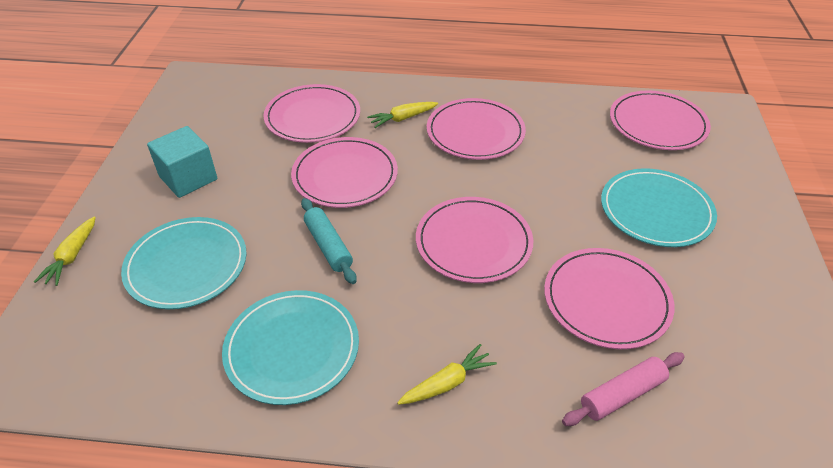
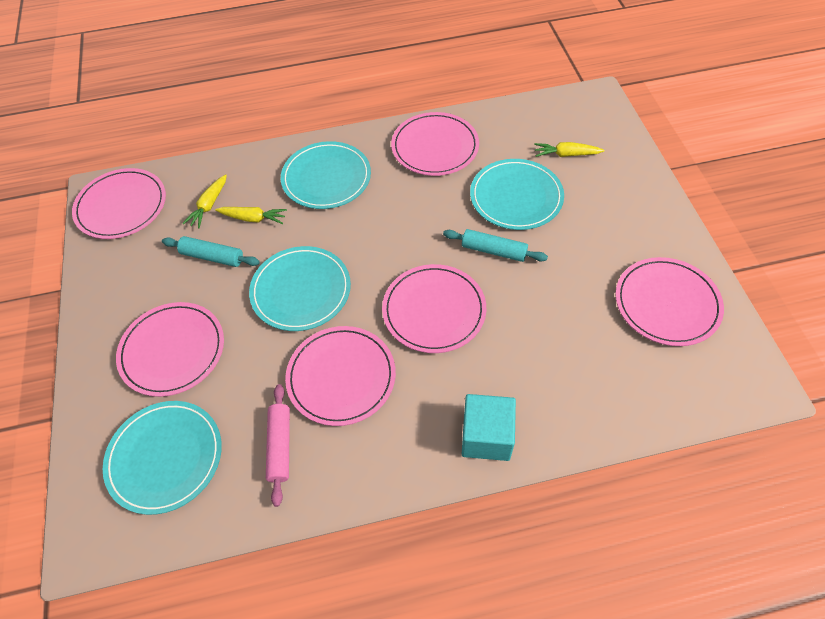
turquoise plate: [121,217,247,309] [222,290,359,405] [601,168,717,247] = 3 -> [103,401,222,515] [249,246,351,331] [281,141,371,209] [470,159,564,230] = 4
turquoise rolling pin: [301,198,357,284] = 1 -> [162,236,260,267] [443,229,548,262] = 2

